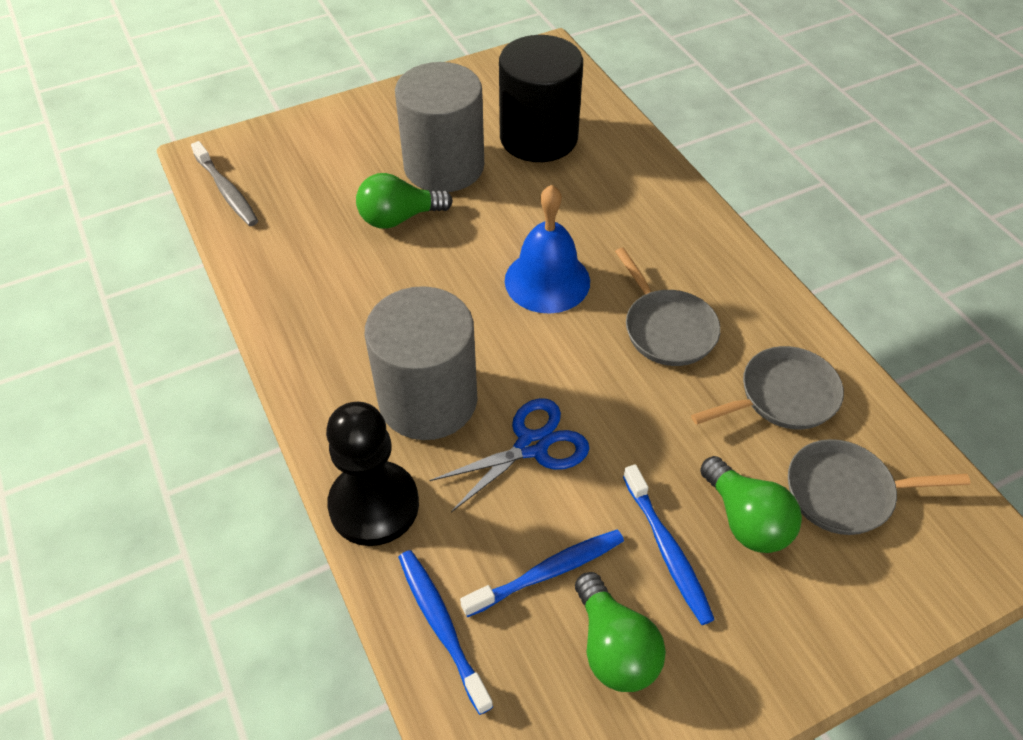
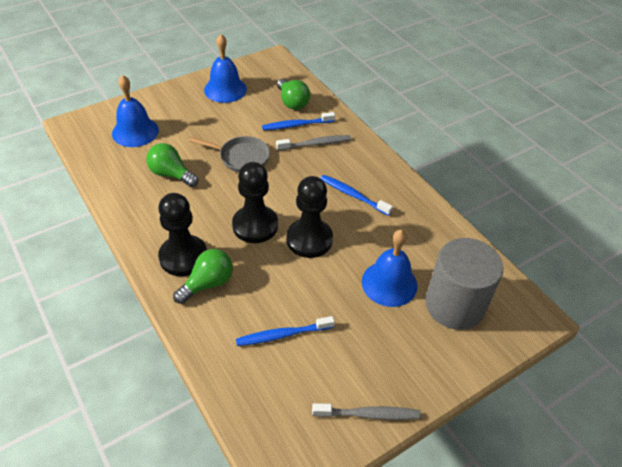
black cylinder: [499,35,583,162] = 1 -> none = 0
black pawn: [326,402,419,546] = 1 -> [158,193,207,276] [232,162,278,243] [287,176,333,258] = 3
blue bell: [505,185,590,314] = 1 -> [112,75,159,147] [204,34,247,103] [362,230,418,307] = 3
blue scissors: [429,398,589,512] = 1 -> none = 0
grey cylinder: [364,286,478,440] [395,62,484,192] = 2 -> [425,238,503,330] = 1
grey pan: [615,247,721,366] [691,346,844,430] [788,439,970,535] = 3 -> [189,136,270,172] = 1
grey toothbrush: [191,141,258,226] = 1 -> [276,135,351,150] [312,403,421,420] = 2

